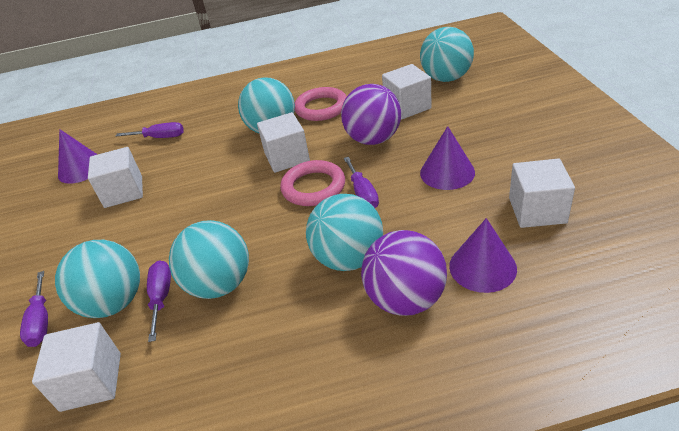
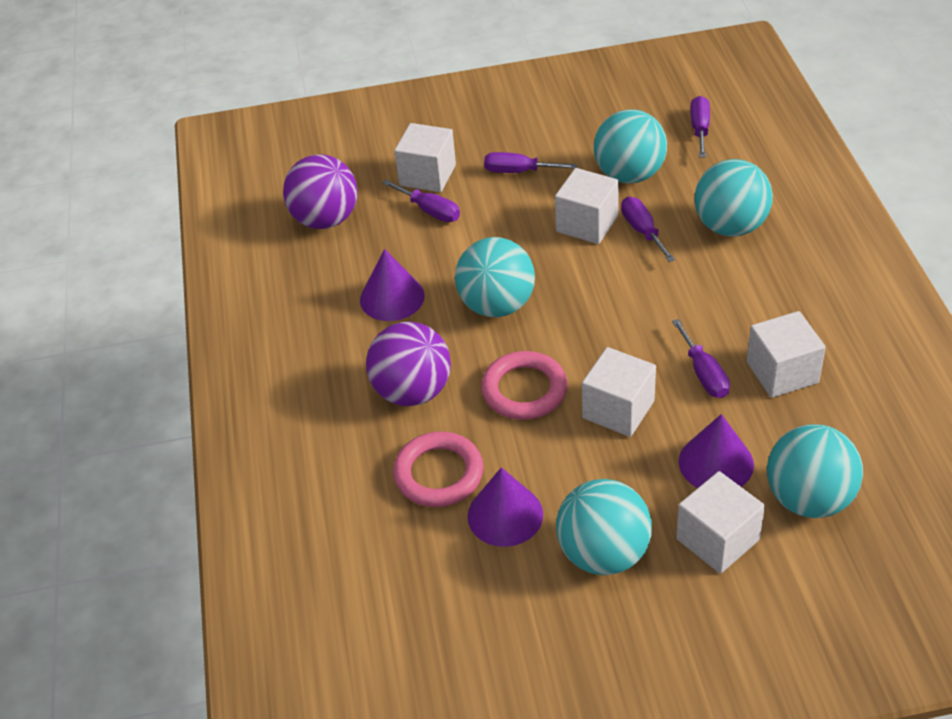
purple screwdriver: [20,271,48,347] [116,122,184,138] [147,260,171,342] [344,157,379,208] = 4 -> [382,179,460,222] [484,152,577,173] [621,197,675,262] [672,319,730,398] [690,96,710,158] = 5

